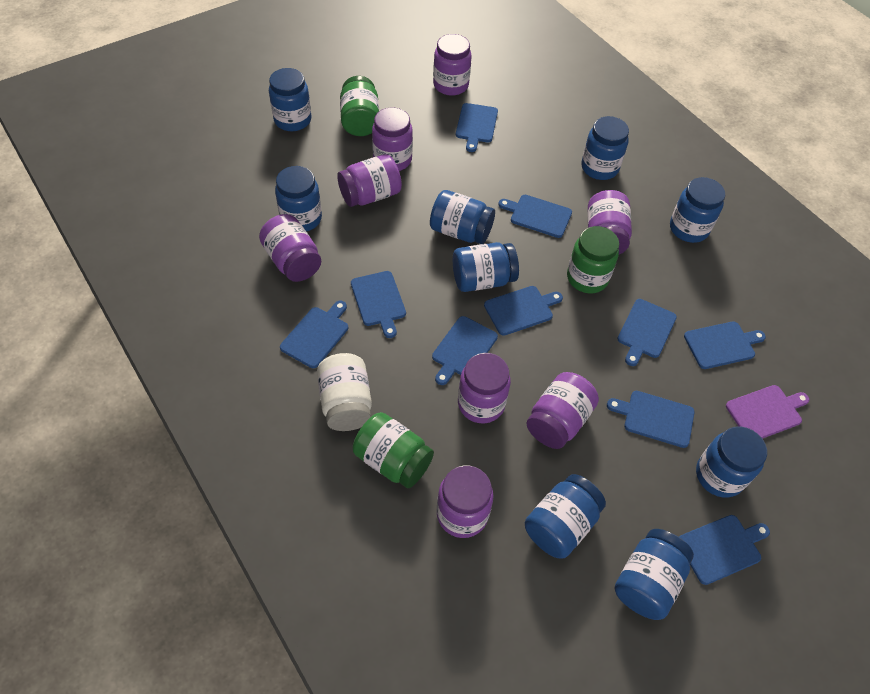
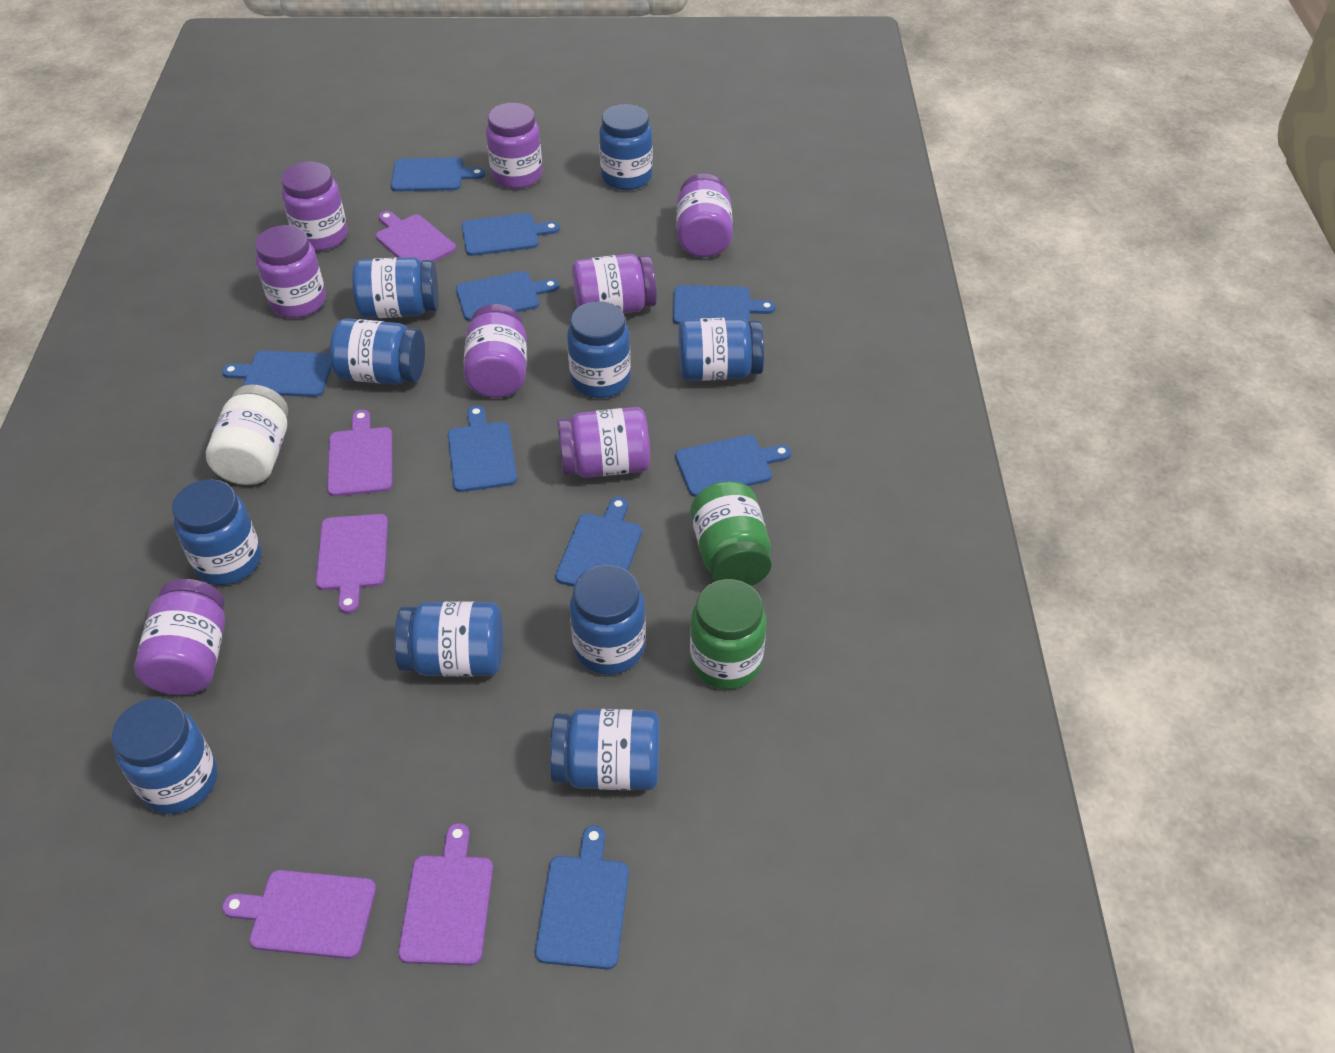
blue cutting board: [280,301,348,368] [351,271,406,338] [432,316,498,385] [456,103,498,152] [484,286,563,336] [498,195,572,238] [607,391,695,448] [617,299,677,366] [679,515,770,585] [684,321,766,369] = 10 -> [222,351,332,397] [391,157,485,192] [448,405,517,492] [456,271,559,321] [462,213,560,256] [535,825,629,969] [556,497,642,587] [673,285,775,325] [675,435,791,497] = 9
blue jar: [269,68,311,131] [275,166,322,232] [430,190,495,244] [453,242,519,292] [525,474,606,558] [581,116,629,180] [615,529,694,620] [670,177,725,243] [696,427,767,498] = 9 -> [112,698,217,814] [172,479,261,585] [330,318,425,384] [352,257,439,318] [394,602,503,677] [550,709,660,790] [567,301,631,398] [570,565,646,675] [599,104,653,190] [678,317,764,381] = 10
green jar: [340,76,379,136] [353,412,434,488] [567,226,619,293] = 3 -> [690,481,772,586] [690,579,766,689] = 2
purple cutting board: [726,385,809,439] = 1 -> [222,870,376,959] [316,514,388,614] [327,410,392,497] [376,211,456,262] [398,823,493,966] = 5

